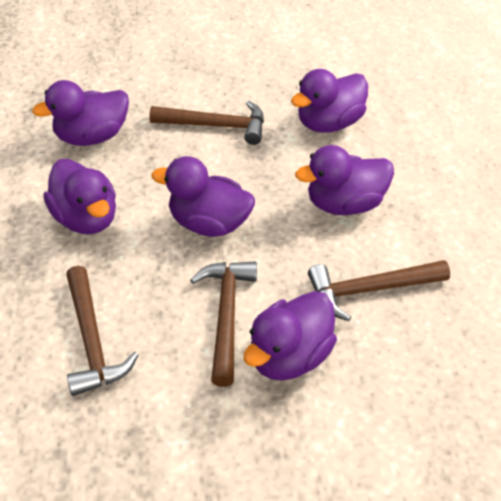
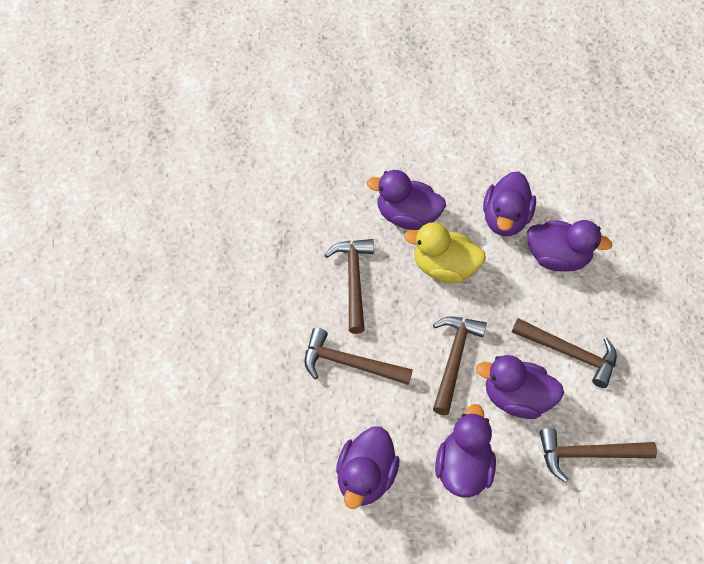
brown hammer: [66,266,139,396] [149,101,264,145] [190,261,257,387] [308,260,450,321] = 4 -> [304,328,413,385] [325,239,374,334] [433,316,487,415] [512,318,617,388] [540,428,657,482] = 5
yellow duck: none = 0 -> [404,222,486,283] = 1

